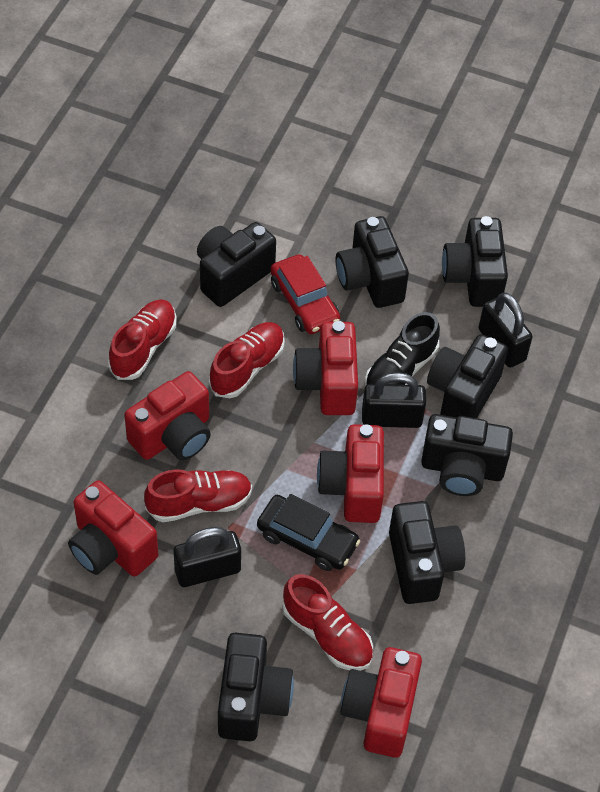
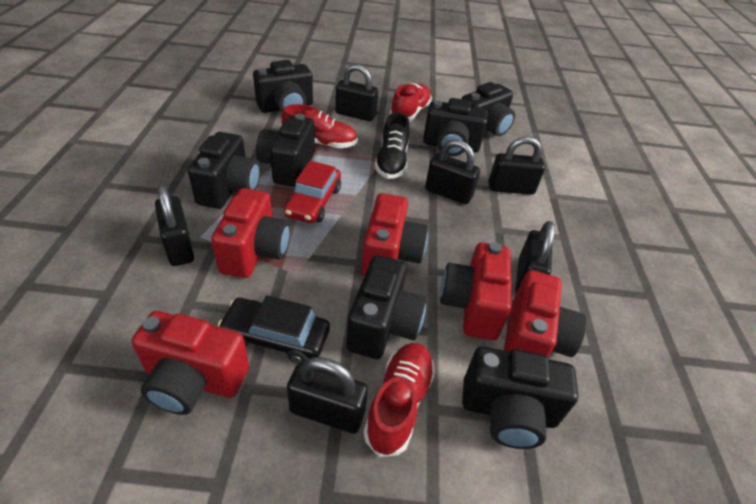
black padlock: [174,527,241,587] [362,372,426,428] [479,292,533,367] = 3 -> [155,184,194,266] [287,357,368,434] [335,64,378,121] [425,139,480,204] [489,136,545,195] [515,221,555,293] = 6
red shoe: [108,299,177,380] [144,469,252,522] [209,322,285,398] [282,574,373,671] = 4 -> [282,104,358,148] [364,343,435,457] [389,83,432,122] = 3

